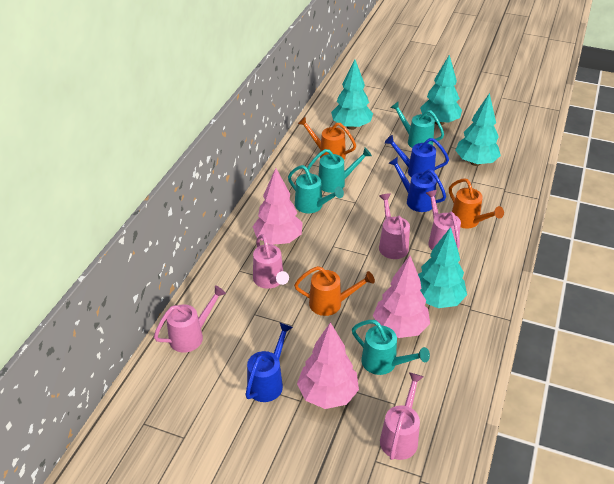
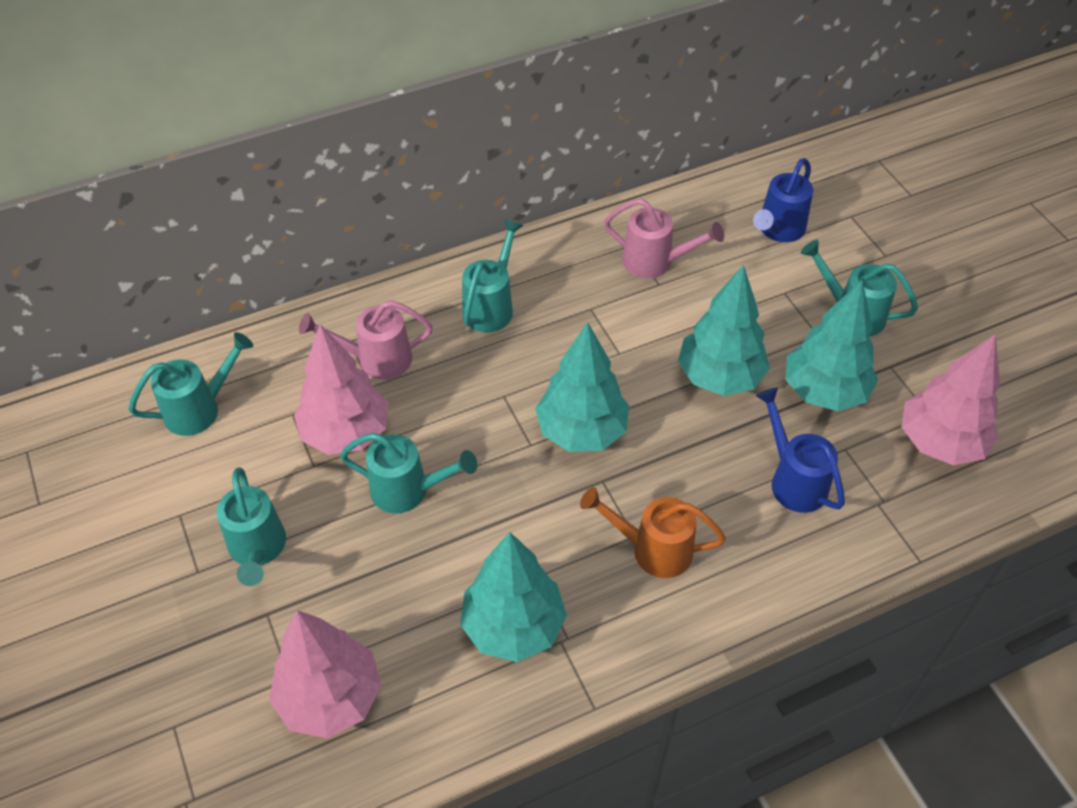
blue watering can: [245,322,293,402] [385,135,449,178] [389,157,446,212] = 3 -> [753,158,813,242] [756,387,845,513] = 2
orange watering can: [294,266,375,316] [298,117,356,160] [449,179,504,228] = 3 -> [580,487,726,578] = 1
pink watering can: [154,285,226,353] [253,234,289,289] [379,193,410,259] [380,372,424,460] [426,190,461,250] = 5 -> [299,300,433,380] [604,198,724,278] = 2
turquoise watering can: [288,165,344,213] [307,148,372,193] [352,320,430,375] [390,101,444,148] = 4 -> [128,332,253,436] [217,467,286,586] [340,433,477,513] [462,219,524,333] [801,240,918,337] = 5

